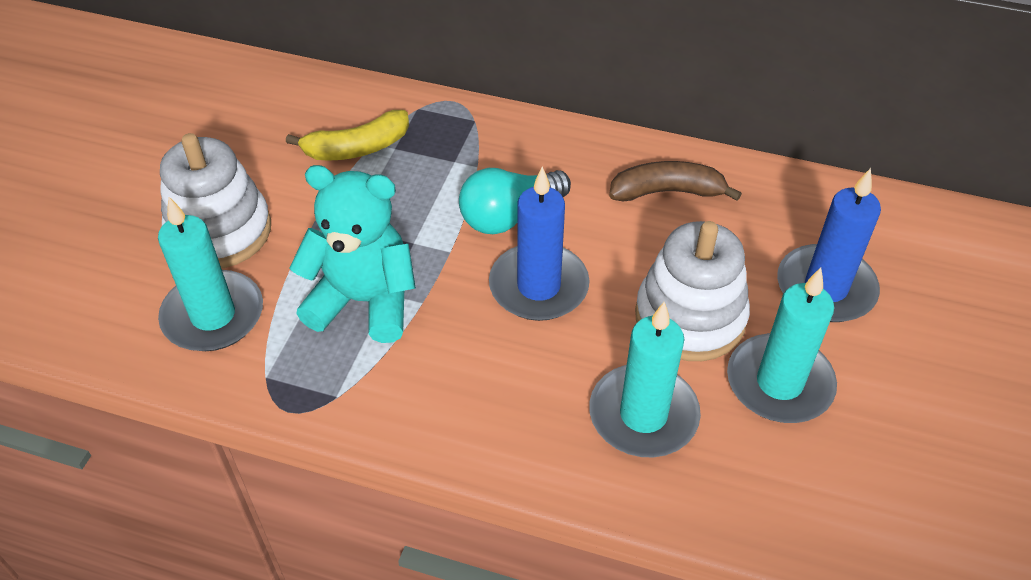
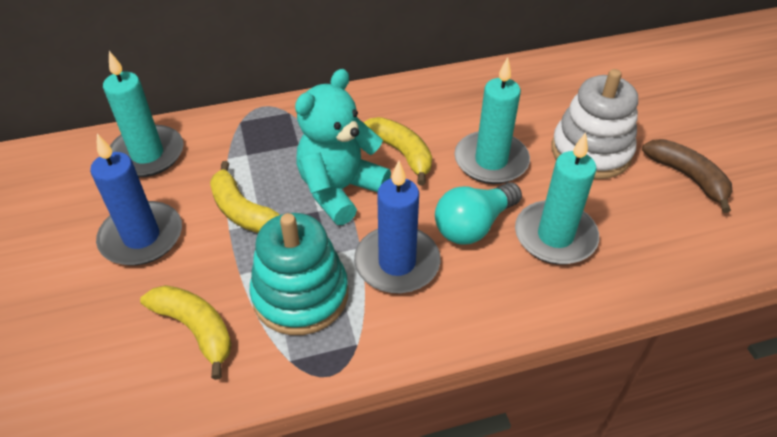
turquoise stacking toy: none = 0 -> [249,213,348,335] = 1
white stacking toy: [160,133,271,269] [635,221,750,361] = 2 -> [551,69,638,179] = 1
yellow banana: [286,110,409,161] = 1 -> [140,285,232,380] [210,161,280,233] [363,117,432,185] = 3

